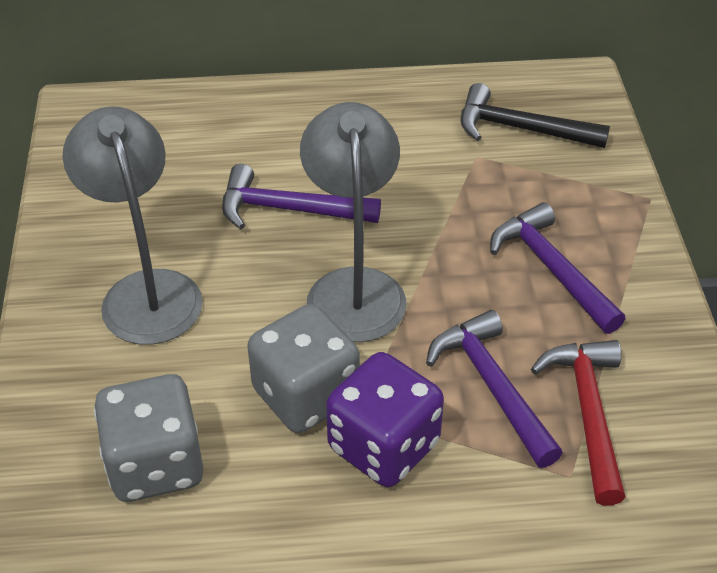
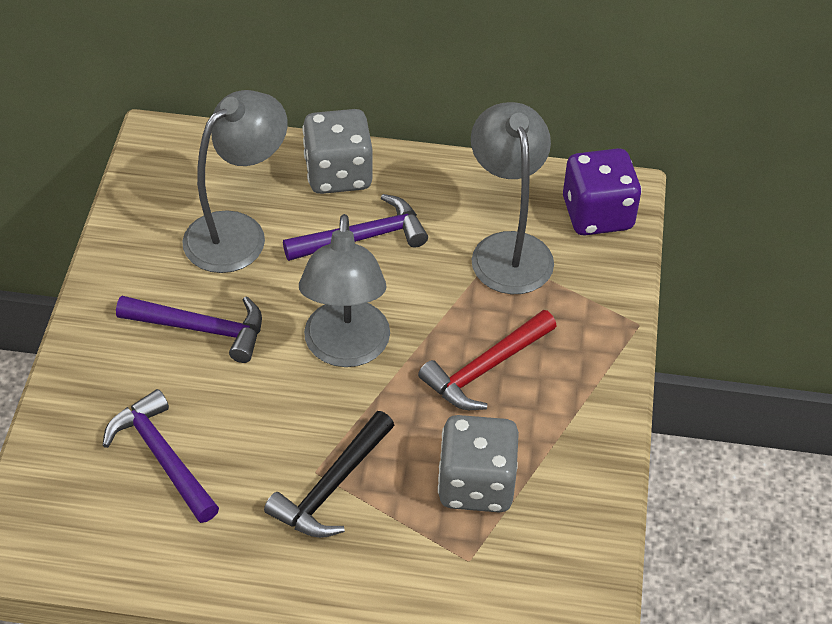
grey lamp: [62,106,203,345] [300,102,406,342] = 2 -> [183,90,288,273] [299,214,390,367] [471,102,554,294] = 3

